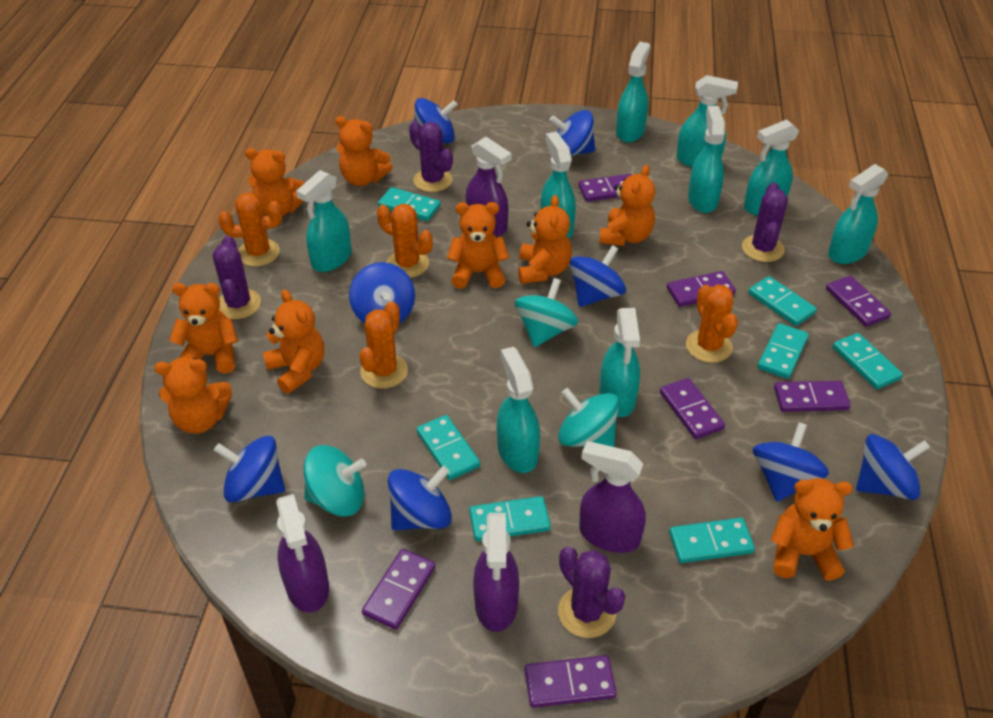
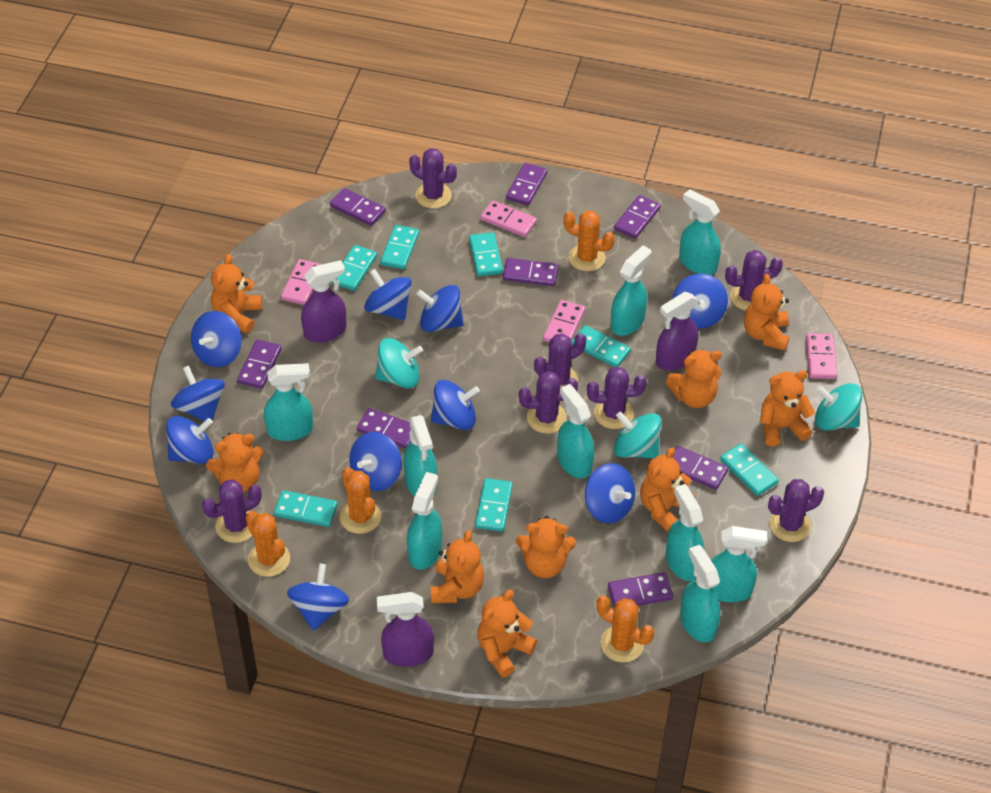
blue spinning top: [214,436,285,503] [349,262,415,323] [388,466,452,530] [414,98,458,143] [550,110,595,156] [570,245,626,307] [753,422,829,502] [856,434,930,500] = 8 -> [166,416,214,464] [171,365,225,421] [191,311,242,367] [287,564,349,631] [349,432,402,491] [364,269,412,320] [416,285,464,332] [431,380,480,430] [585,463,635,523] [673,273,728,329] = 10
pink domino: none = 0 -> [281,259,322,305] [480,200,537,237] [543,300,585,342] [806,333,837,379] = 4
purple cactus: [213,236,261,319] [409,121,453,192] [558,547,625,638] [742,182,788,262] = 4 -> [202,480,262,543] [409,148,457,208] [519,371,578,434] [534,333,586,388] [587,367,647,429] [725,250,783,311] [768,479,824,542] = 7
purple domino: [362,549,435,630] [525,655,617,708] [578,174,631,202] [660,378,725,439] [667,271,736,307] [774,381,851,412] [826,276,891,327] = 7 -> [237,340,282,389] [330,188,386,226] [357,408,411,449] [503,258,559,286] [506,163,547,206] [608,572,673,606] [614,195,661,239] [672,446,728,490] = 8
purple spray bottle: [276,494,329,613] [466,137,512,236] [473,513,519,632] [579,441,646,553] = 4 -> [301,260,346,343] [377,592,434,667] [656,292,698,371] = 3

